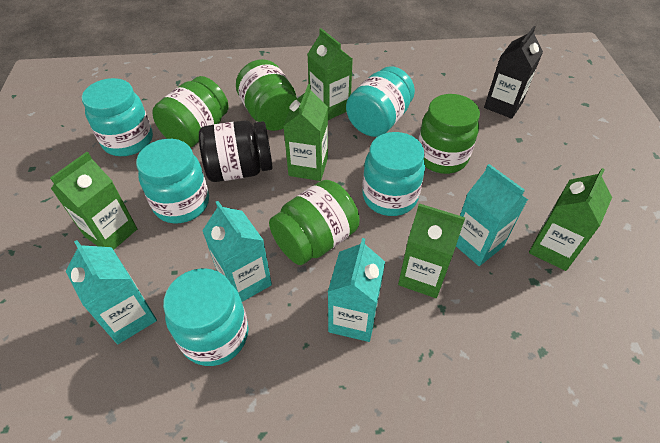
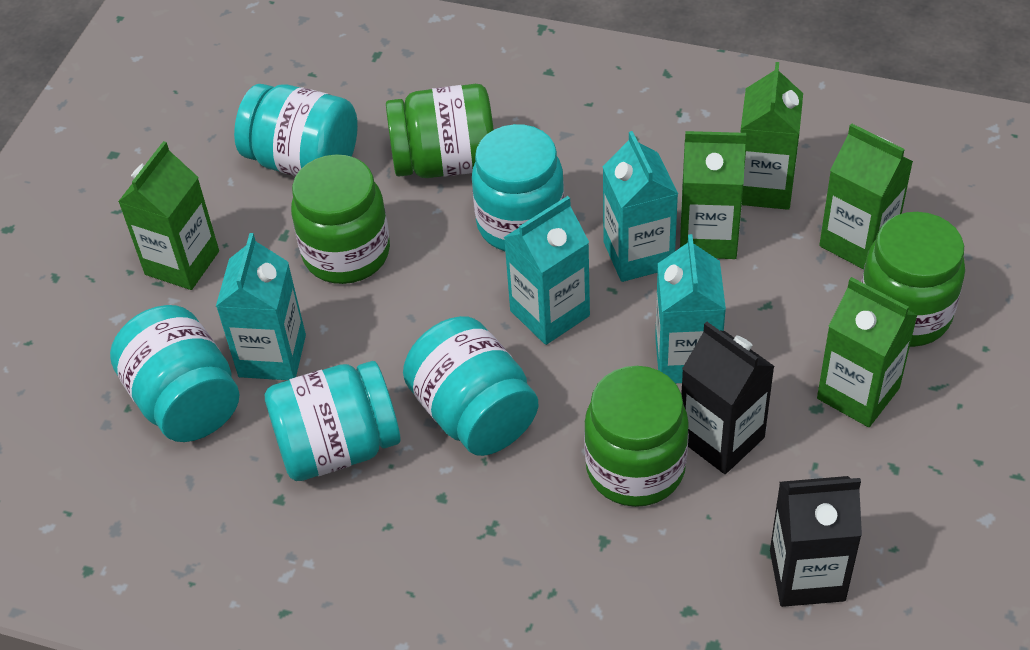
black carton: [484,26,543,119] = 1 -> [681,322,775,474] [770,476,862,607] = 2
black jar: [199,120,273,182] = 1 -> none = 0

